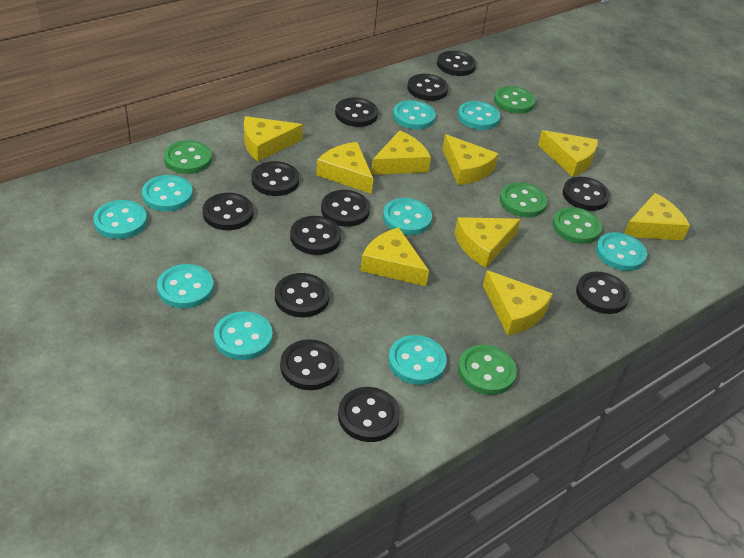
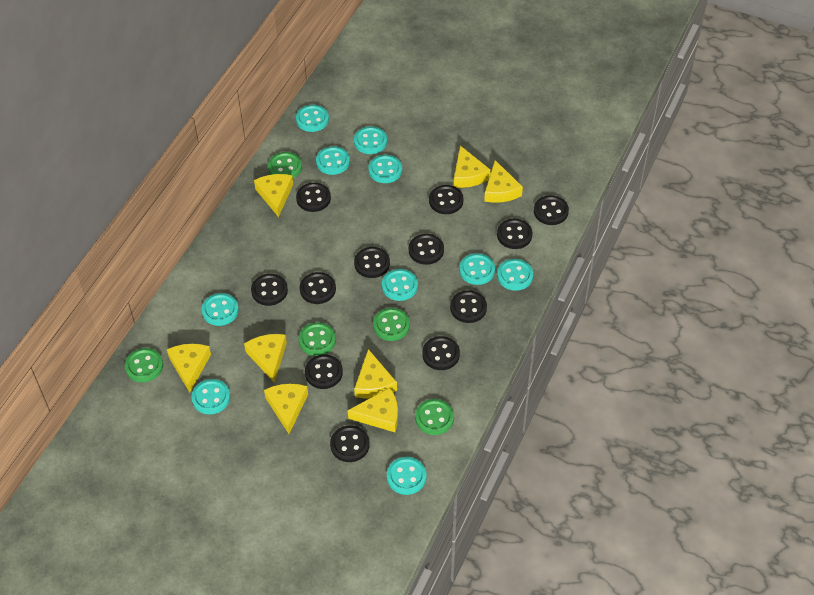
turquoise button: [93,200,147,239] [142,175,193,212] [157,264,214,308] [214,311,272,360] [383,198,432,235] [388,335,447,385] [393,100,436,129] [458,101,500,130] [596,232,647,271] = 9 -> [191,379,230,414] [202,293,239,326] [296,105,329,132] [316,146,350,175] [354,126,387,154] [368,155,402,183] [382,269,418,301] [387,457,426,495] [459,253,495,285] [497,259,533,291] = 10
yellow cheese: [244,116,303,162] [316,142,373,194] [360,227,429,286] [371,130,431,175] [442,134,499,185] [455,217,521,268] [483,270,553,336] [538,130,598,177] [624,193,690,240] = 9 -> [167,344,211,393] [244,334,287,383] [254,174,293,217] [264,384,308,434] [348,388,398,432] [354,349,397,398] [454,146,491,188] [484,160,523,203] = 8

